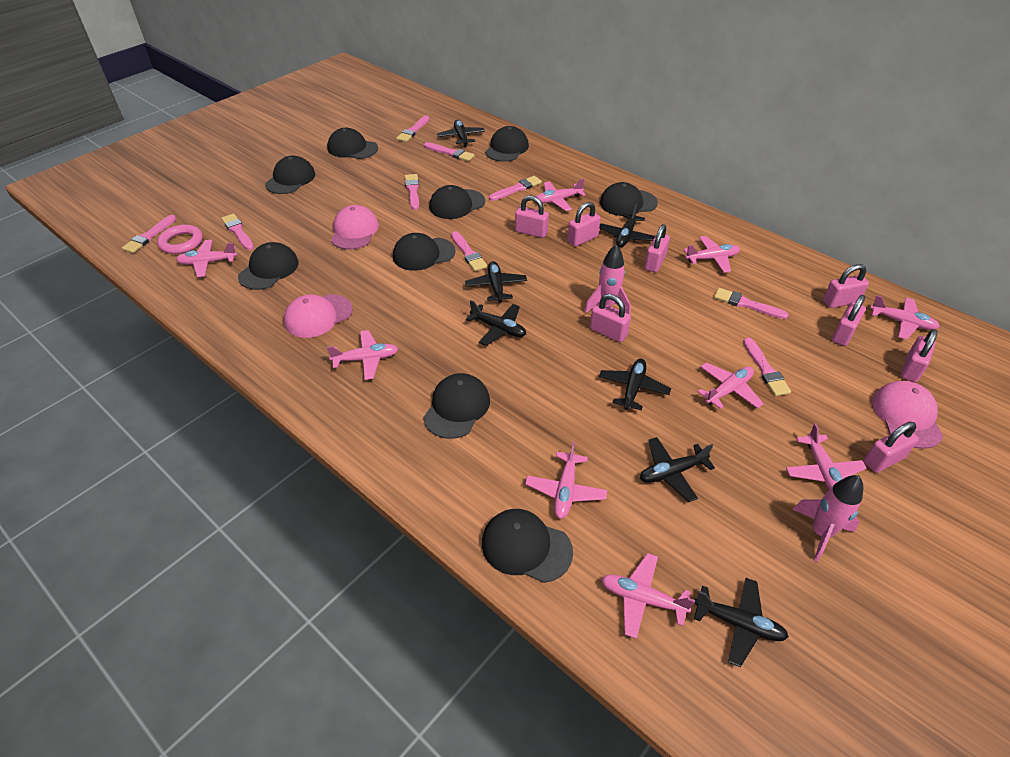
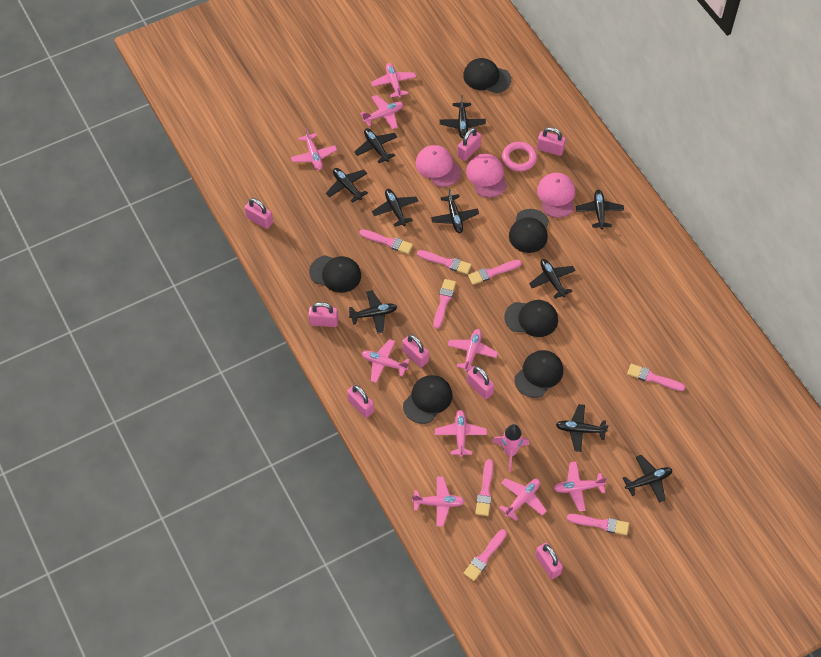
black cap: [238,242,299,290] [265,156,315,194] [327,128,378,159] [393,233,455,271] [423,373,490,439] [429,185,485,219] [482,509,573,583] [485,126,529,162] [600,182,658,216] = 9 -> [309,255,361,293] [403,375,452,424] [463,58,511,93] [504,300,558,337] [509,209,549,253] [514,350,563,398] = 6
black plane: [437,120,485,147] [465,261,527,303] [466,300,526,346] [599,204,655,247] [599,358,671,410] [640,437,715,502] [694,578,789,667] = 7 -> [326,168,368,202] [349,290,397,334] [354,128,397,163] [372,189,418,227] [431,188,479,233] [440,95,486,138] [529,259,576,299] [556,404,609,452] [576,190,624,230] [623,455,672,503] = 10
pink brush: [122,215,176,253] [221,214,254,250] [396,115,430,142] [405,174,419,210] [424,142,475,161] [451,231,487,271] [489,176,542,201] [714,288,789,319] [743,337,791,396] = 9 -> [359,229,413,254] [417,250,471,274] [433,279,456,329] [464,529,507,581] [468,260,522,285] [475,459,493,516] [567,514,629,535] [627,364,685,391] = 8
pink rocket: [584,244,631,315] [792,475,863,562] = 2 -> [492,424,530,472] = 1

